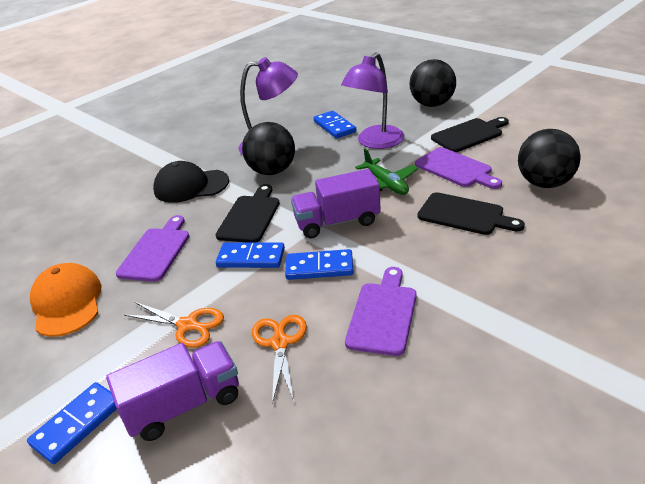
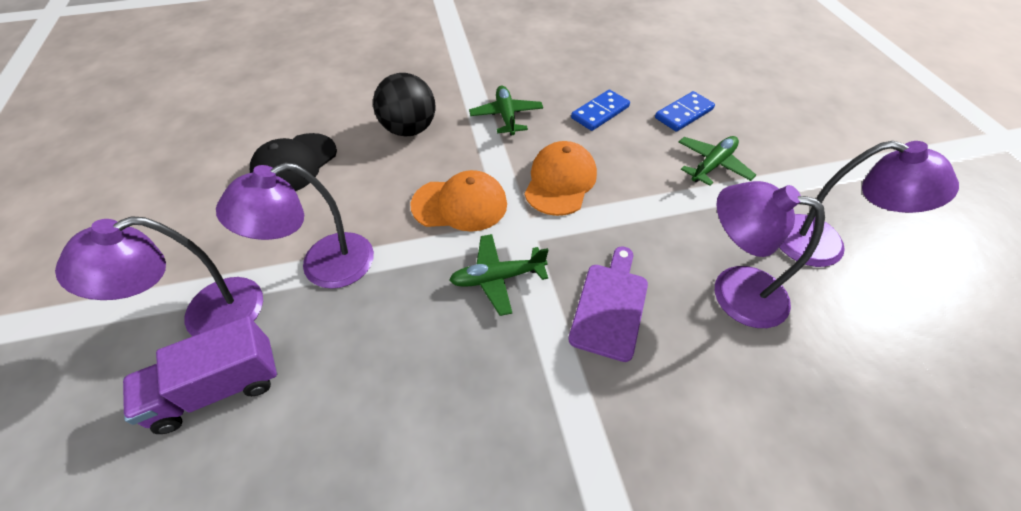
black ball: [242,122,295,175] [410,59,456,107] [518,129,581,188] = 3 -> [373,73,436,136] = 1
black cutting board: [215,184,280,243] [418,192,525,235] [431,117,509,152] = 3 -> none = 0
blue domino: [27,382,117,464] [216,243,285,268] [285,249,354,280] [314,111,356,139] = 4 -> [571,90,630,131] [655,91,715,132] = 2
green plane: [355,149,418,195] = 1 -> [449,234,549,316] [469,85,543,136] [679,136,756,186] = 3
orange cap: [30,263,102,337] = 1 -> [411,170,507,232] [524,141,597,216] = 2
orange scissors: [124,302,224,348] [252,315,307,404] = 2 -> none = 0
purple cutting board: [116,215,189,282] [345,267,416,356] [415,147,502,189] = 3 -> [568,246,648,362] = 1
purple lamp: [238,57,298,155] [341,52,404,149] = 2 -> [55,216,263,336] [216,163,374,289] [715,181,825,328] [779,141,959,267] = 4
purple truck: [106,341,239,441] [291,169,381,238] = 2 -> [123,316,278,434] = 1

